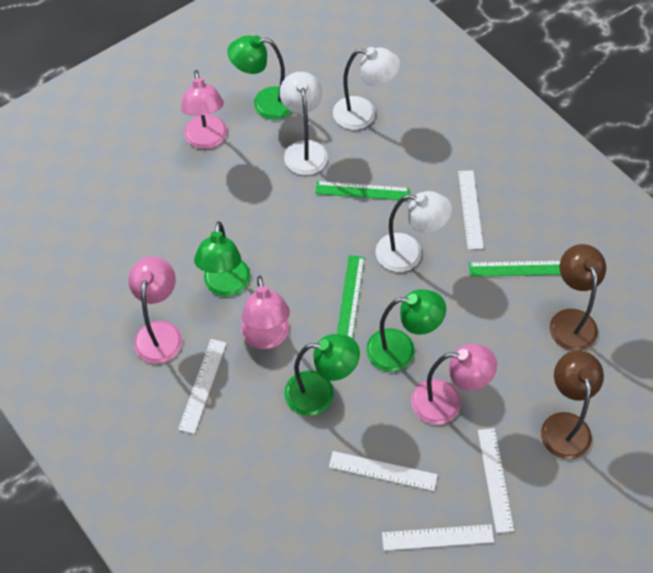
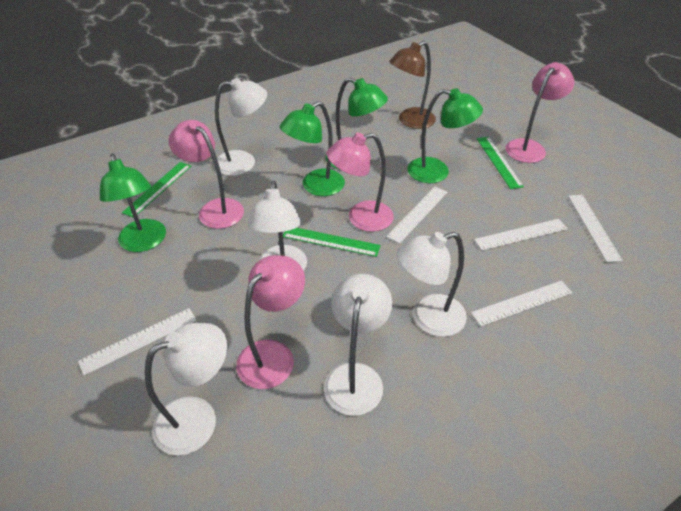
brown lamp: [541,351,604,460] [550,244,606,351] = 2 -> [389,41,436,129] = 1
white lamp: [280,72,328,175] [333,47,400,130] [376,191,452,272] = 3 -> [145,323,227,455] [214,78,267,176] [248,181,307,271] [324,274,392,416] [397,232,467,337] = 5

